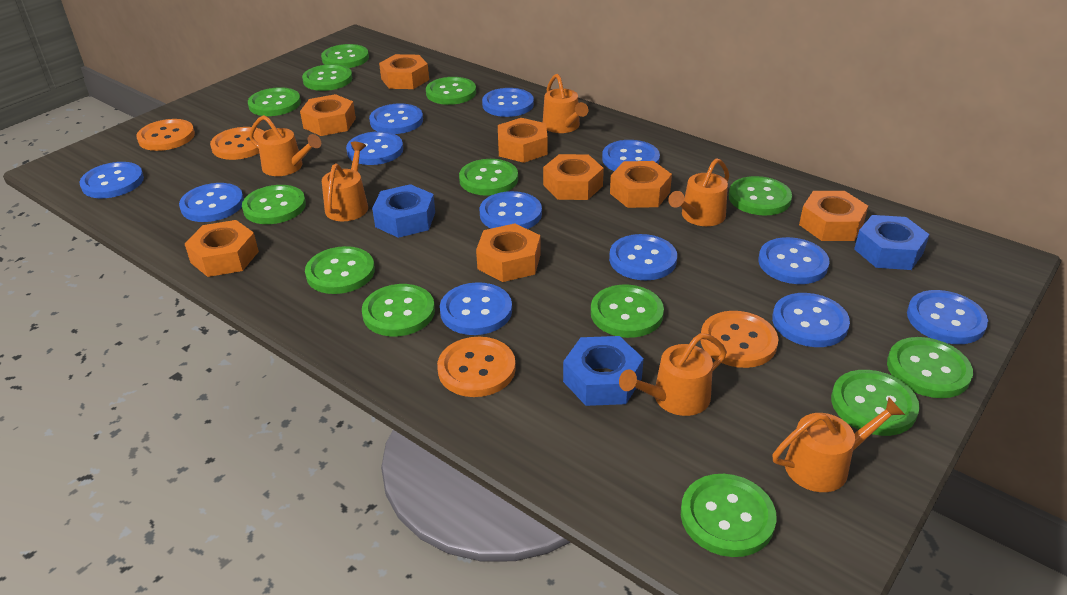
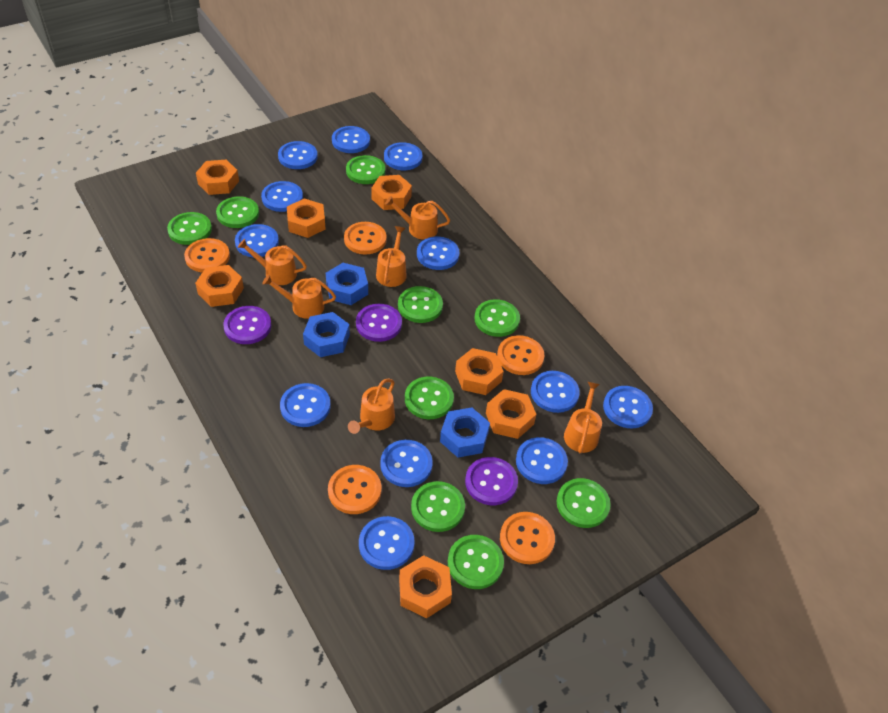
green button: [242,185,306,224] [248,87,301,116] [302,64,353,91] [305,246,375,294] [321,44,369,68] [362,284,435,336] [426,77,476,105] [459,159,518,196] [591,285,664,338] [681,474,777,557] [729,176,792,216] [831,370,920,436] [887,337,973,398] = 13 -> [167,212,212,245] [216,196,259,228] [346,155,385,184] [398,286,443,323] [405,377,454,419] [411,481,465,532] [448,535,504,589] [475,299,520,337] [557,478,611,528] = 9
orange button: [136,119,195,151] [210,127,264,160] [437,337,516,397] [701,311,778,368] = 4 -> [184,238,230,273] [328,465,381,514] [344,222,387,255] [497,335,544,375] [500,512,555,564] = 5
orange nut: [185,220,259,277] [300,94,356,136] [379,54,429,89] [476,223,541,282] [498,118,548,163] [543,154,604,200] [610,161,672,208] [799,191,868,241] = 8 -> [195,265,244,307] [196,160,239,195] [287,198,326,238] [371,175,412,210] [399,555,452,618] [455,348,504,395] [486,389,536,439] = 7
purple button: none = 0 -> [223,306,271,344] [356,304,402,342] [465,457,518,505] = 3

